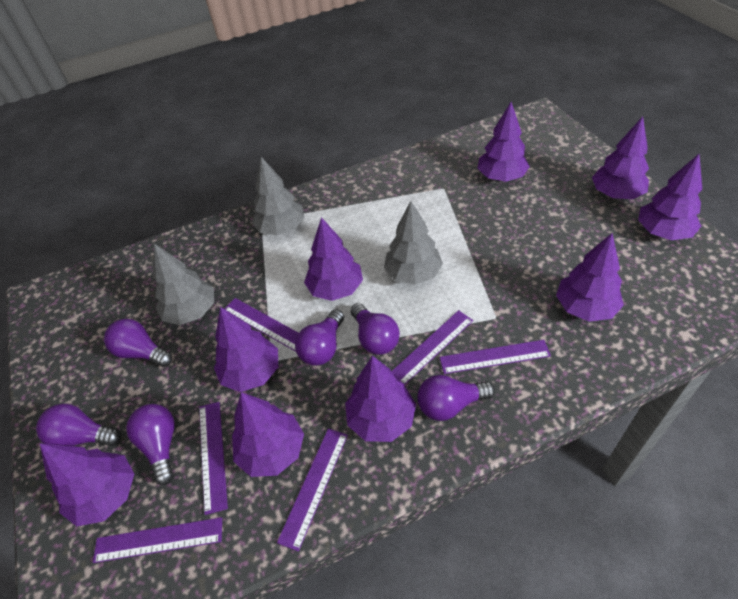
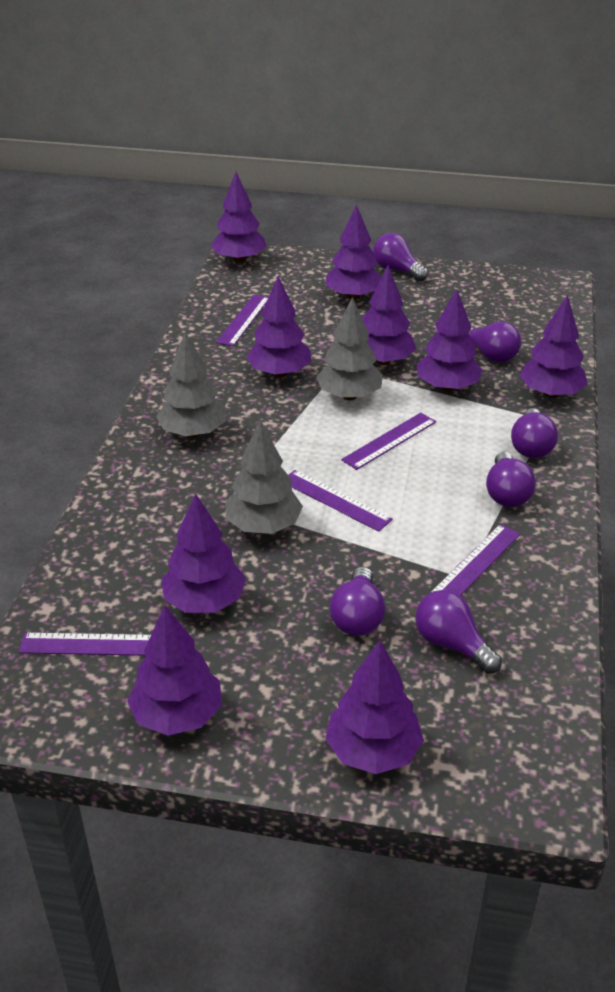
purple ruler: [93,517,222,563] [199,402,228,515] [224,298,299,352] [277,429,348,552] [392,310,473,385] [440,340,551,374] = 6 -> [19,633,151,656] [216,295,268,346] [289,470,393,532] [341,413,436,470] [429,524,520,596] = 5

